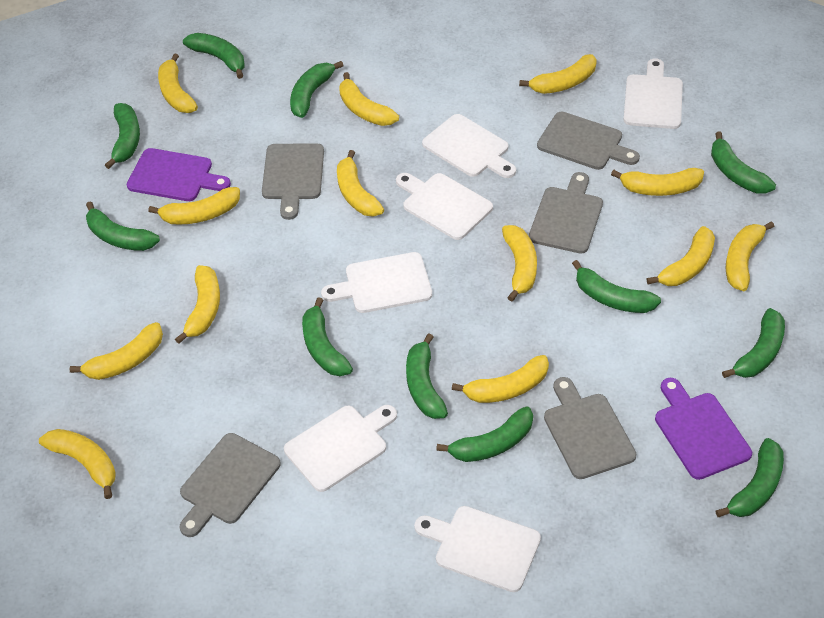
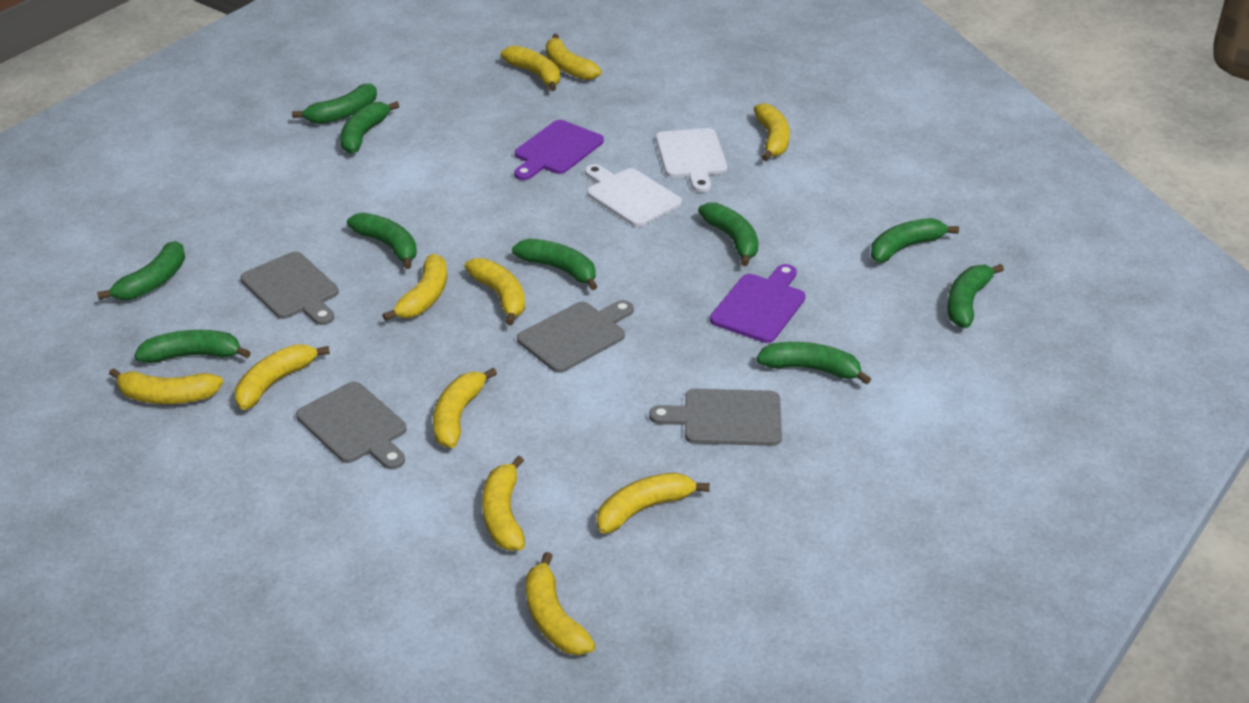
green banana: [86,201,160,251] [105,103,140,169] [183,33,245,79] [290,61,344,118] [302,297,353,376] [406,333,448,419] [436,407,533,462] [572,260,661,313] [711,131,776,194] [716,438,784,517] [722,308,785,378] = 11 -> [97,241,185,300] [134,330,251,363] [292,83,377,124] [340,101,399,154] [347,212,417,269] [512,239,597,290] [698,203,759,266] [757,342,871,385] [871,218,959,263] [947,264,1004,328] = 10
grey cutting board: [180,433,281,537] [262,144,324,220] [529,172,603,254] [537,112,640,170] [544,377,636,479] = 5 -> [240,252,339,325] [296,382,406,469] [517,300,634,373] [649,389,782,446] = 4
white cutting board: [284,405,397,492] [321,252,432,313] [396,173,493,240] [414,506,541,592] [422,114,516,178] [624,58,683,129] = 6 -> [585,164,682,227] [656,128,727,193] = 2
yellow banana: [39,429,116,499] [69,322,163,380] [148,187,240,225] [158,53,198,113] [175,265,220,344] [337,150,384,217] [339,72,399,126] [452,355,549,403] [502,225,537,302] [519,54,597,94] [611,168,704,196] [647,226,715,286] [726,221,774,291] = 13 -> [109,368,223,404] [235,344,330,410] [382,254,447,321] [433,368,497,448] [465,258,525,326] [482,456,525,551] [500,45,560,91] [526,552,596,655] [546,34,602,80] [597,472,710,534] [754,103,790,161] = 11

